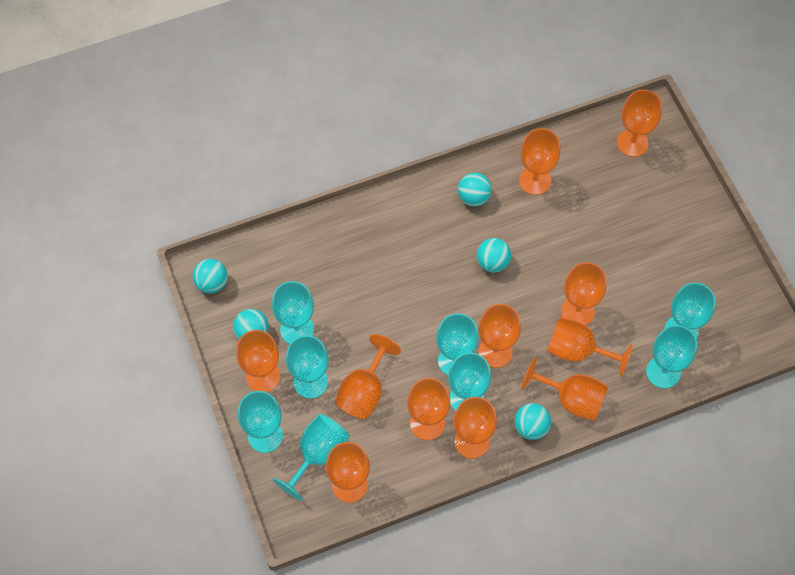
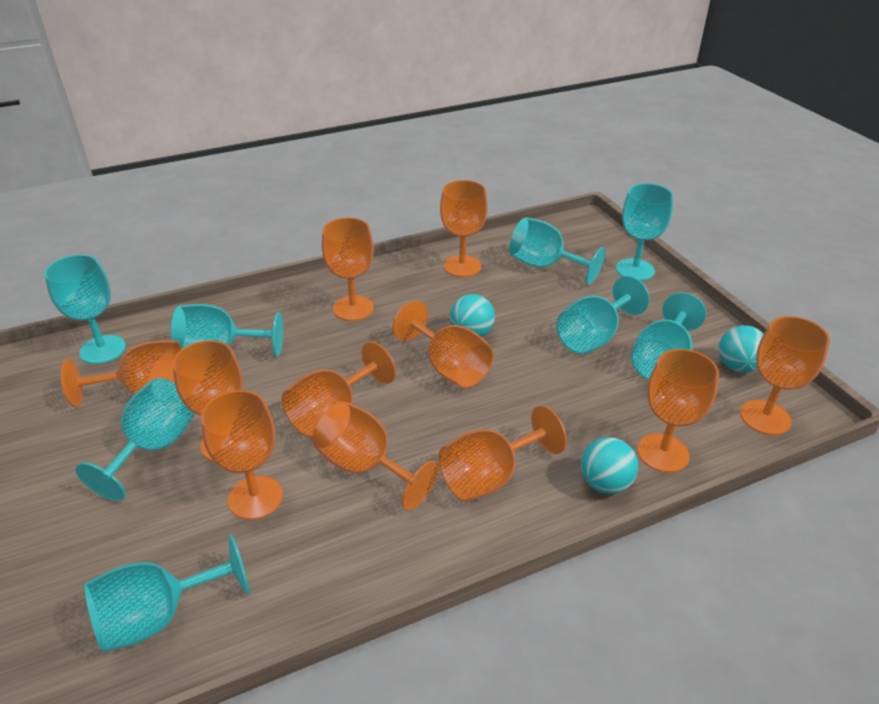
turquoise ball: [193,259,228,294] [233,309,269,339] [458,173,492,207] [477,238,511,273] [514,403,551,440] = 5 -> [450,294,495,337] [581,437,638,494] [719,325,764,373] = 3

